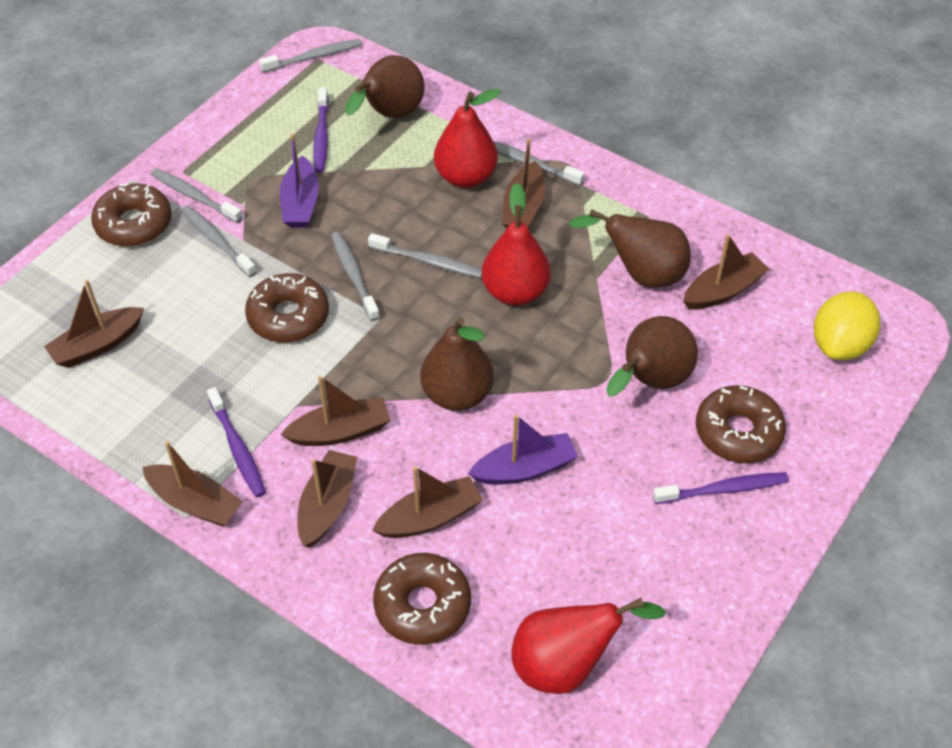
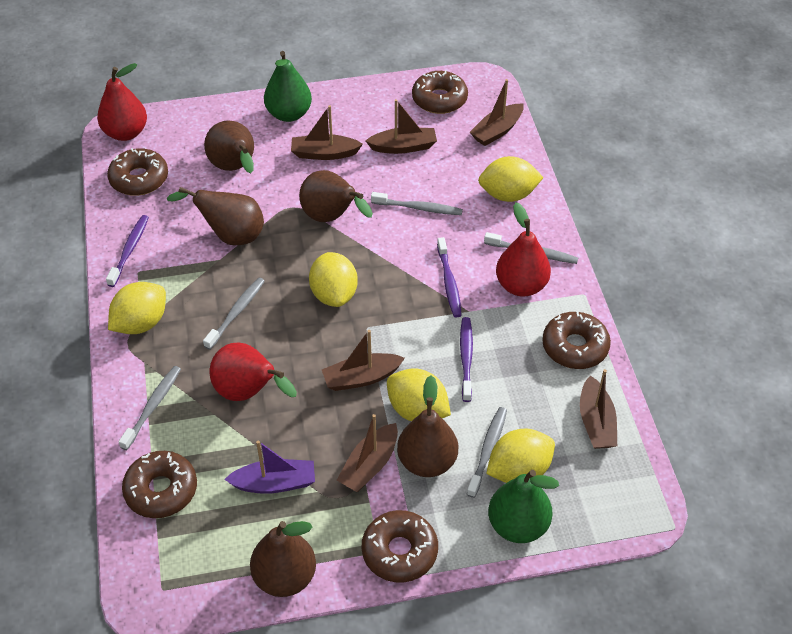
brown boat: [44,280,144,368] [142,441,243,527] [280,376,390,446] [297,450,357,548] [372,466,483,538] [502,139,545,228] [683,234,769,310] = 7 -> [291,105,363,160] [322,330,405,391] [337,414,398,492] [366,99,437,154] [470,79,524,146] [580,369,617,449] = 6
brown donut: [91,182,172,247] [245,273,329,342] [373,553,471,645] [696,385,786,463] = 4 -> [107,148,168,196] [122,451,197,518] [361,510,438,583] [412,70,468,114] [542,311,611,369] = 5
brown pear: [345,55,424,118] [420,317,494,411] [569,209,691,288] [606,316,698,396] = 4 -> [167,187,264,245] [204,121,254,173] [250,521,316,597] [299,170,373,222] [397,375,458,477] = 5
green pear: none = 0 -> [264,51,312,122] [488,470,559,543] = 2
grey toothbrush: [151,169,243,223] [181,205,257,277] [259,39,362,73] [331,232,380,321] [368,233,482,278] [493,141,585,186] = 6 -> [119,366,181,450] [203,278,265,350] [371,192,463,215] [467,407,507,498] [484,232,578,264] = 5
purple boat: [280,134,319,228] [468,415,578,485] = 2 -> [224,440,315,494] = 1
yellow lemon: [814,291,880,360] = 1 -> [108,282,166,334] [309,252,358,307] [387,368,451,421] [478,156,544,202] [486,429,555,483] = 5

